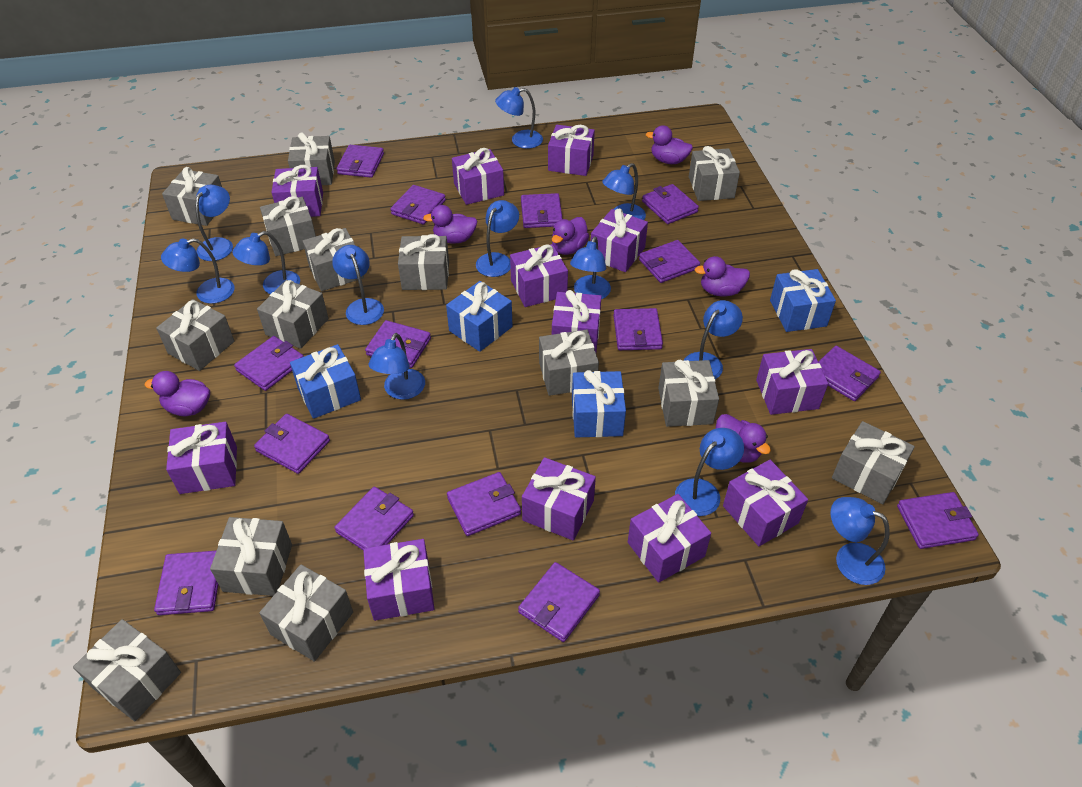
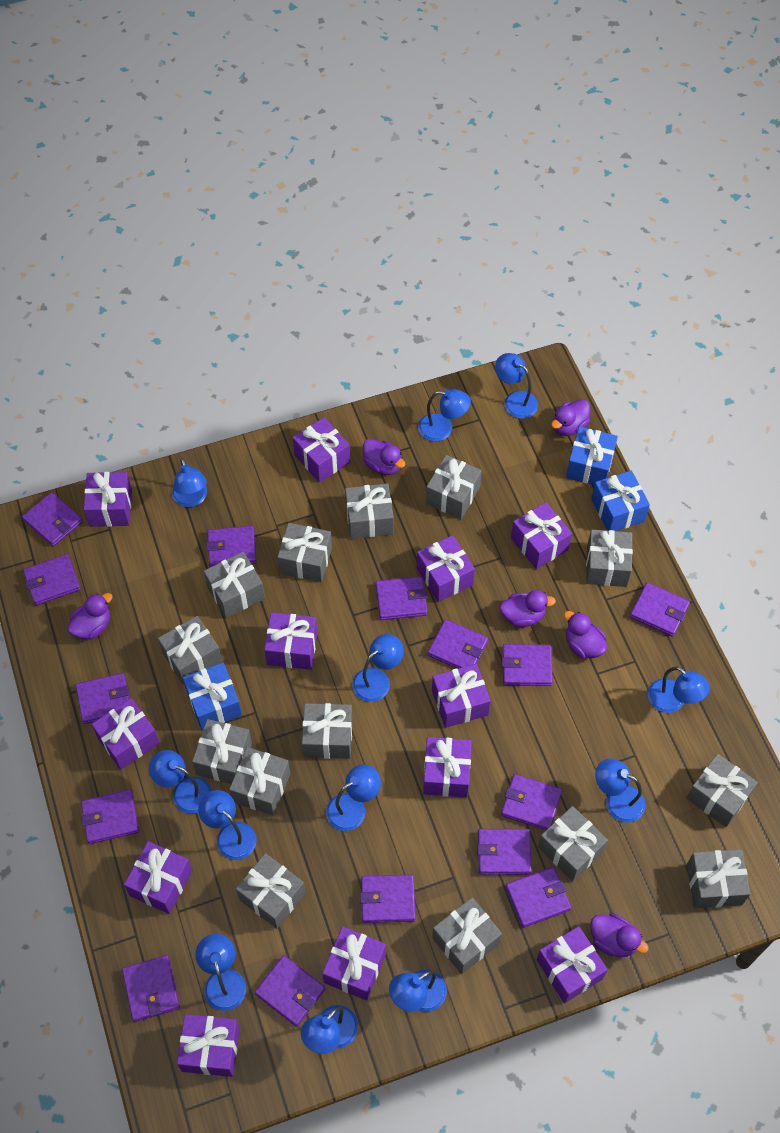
blue gift: [290,344,361,419] [446,281,513,352] [572,370,626,437] [770,269,836,332] = 4 -> [183,663,242,731] [566,427,618,485] [591,470,650,531] = 3

